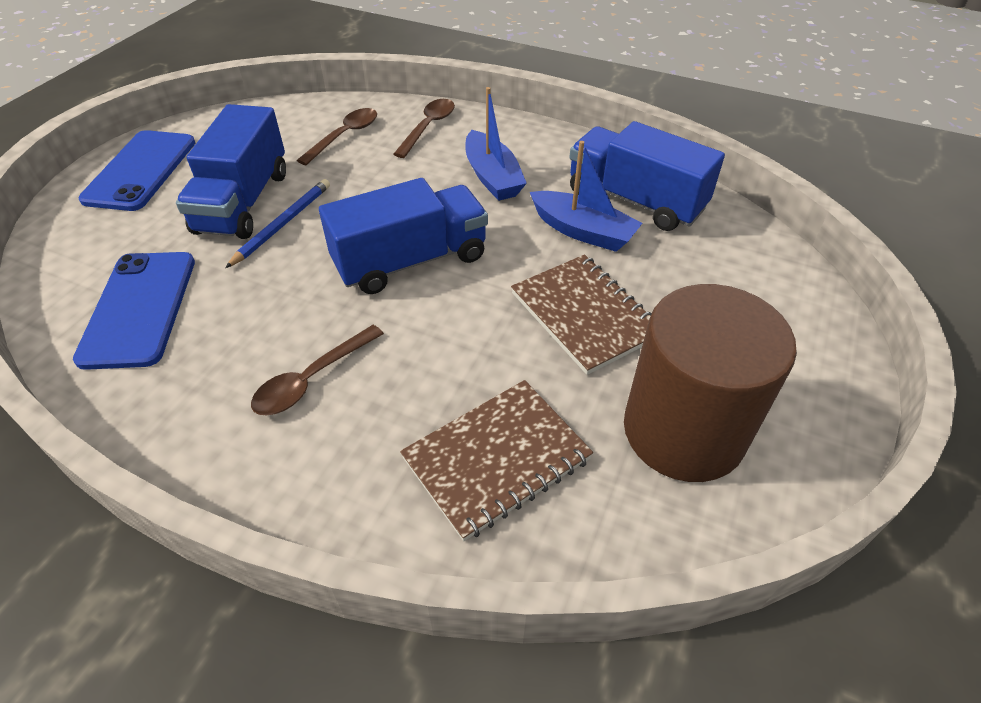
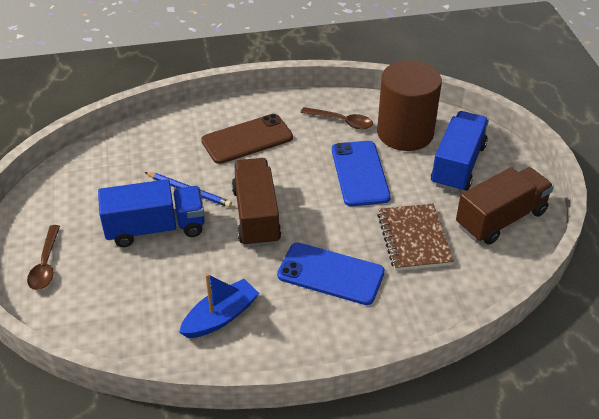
blue boat: [465,87,527,201] [530,141,642,252] = 2 -> [179,273,259,338] = 1
blue truck: [176,104,286,239] [319,178,488,294] [570,121,725,231] = 3 -> [98,179,204,247] [431,111,489,192] = 2
brown notebook: [400,380,593,541] [511,255,651,375] = 2 -> [377,204,454,271] = 1
brown phone: none = 0 -> [201,114,293,164] = 1
brown spoon: [251,325,384,416] [297,108,377,165] [393,99,455,158] = 3 -> [27,225,60,290] [301,107,373,129] = 2
brown truck: none = 0 -> [232,158,281,247] [456,167,554,245] = 2

